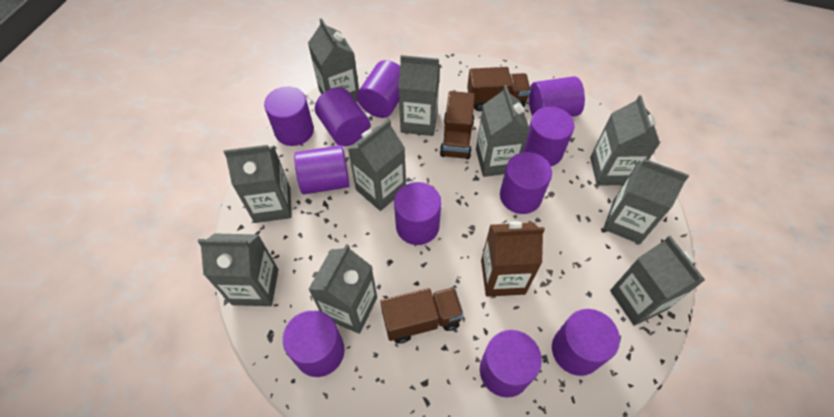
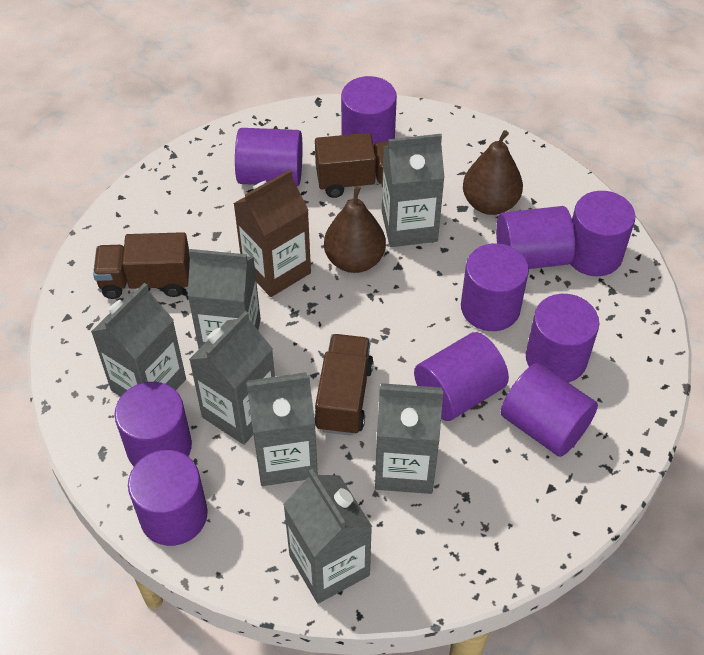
brown pear: none = 0 -> [324,186,386,273] [463,130,523,215] = 2
grey carton: [198,233,278,306] [224,145,292,223] [308,18,359,102] [308,244,377,334] [348,119,406,211] [398,55,440,136] [476,85,530,177] [590,95,660,186] [603,159,689,244] [610,236,705,326] = 10 -> [91,283,186,397] [188,249,261,349] [189,311,275,445] [246,372,318,486] [283,469,372,604] [375,383,443,494] [382,134,445,247] = 7
purple cylinder: [264,86,314,146] [283,310,345,377] [294,145,350,195] [315,87,370,146] [357,60,400,118] [394,182,441,245] [480,330,542,398] [500,152,552,214] [524,107,575,166] [529,76,585,117] [552,309,620,376] = 11 -> [114,382,192,466] [128,450,208,546] [235,128,302,186] [341,76,397,146] [414,332,509,421] [461,243,529,331] [496,206,575,269] [501,363,598,457] [526,294,599,383] [570,191,636,276] = 10

